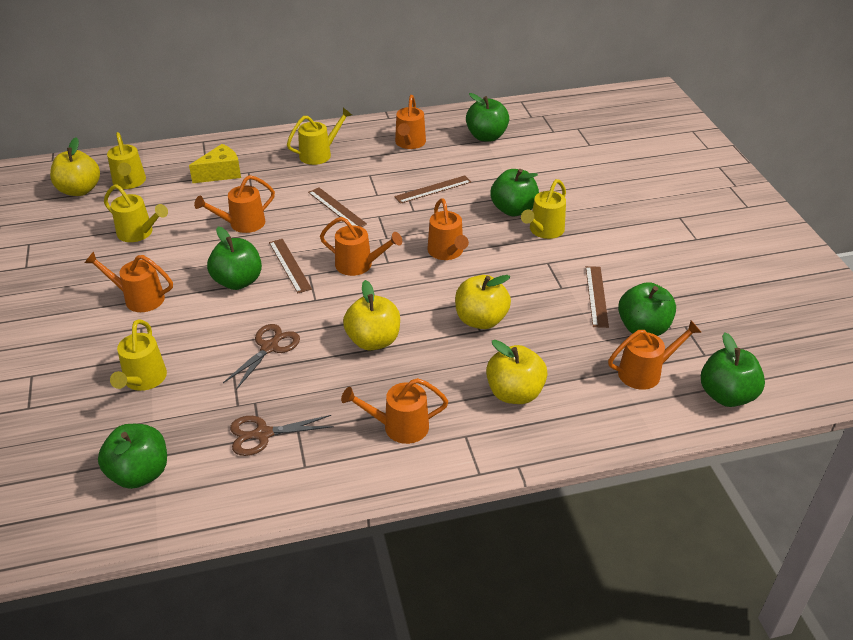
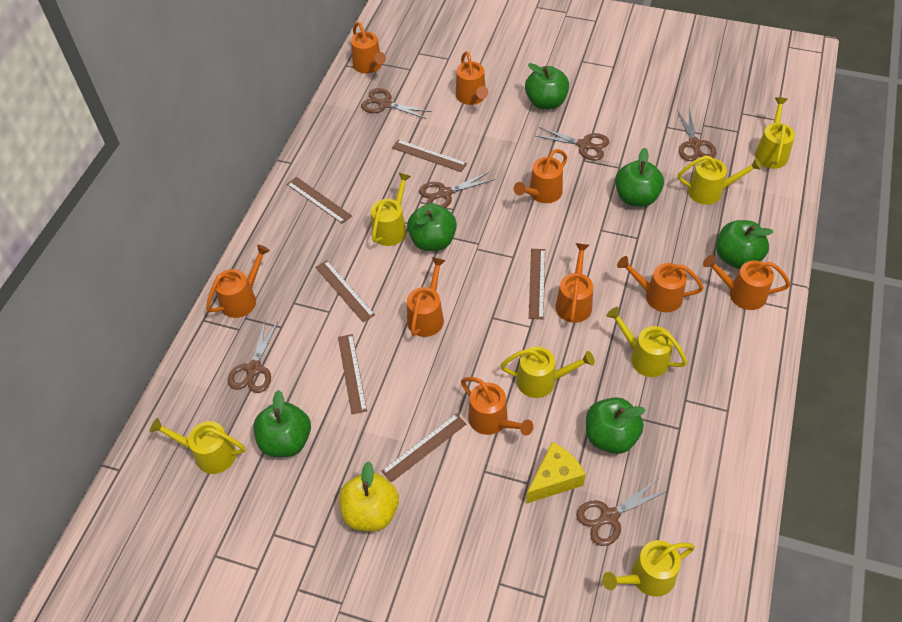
brown ruler: [269,239,312,293] [308,187,367,227] [394,175,471,204] [586,266,609,328] = 4 -> [287,177,352,224] [315,260,375,322] [338,334,367,414] [381,414,466,483] [392,140,467,172] [529,249,545,319] = 6
brown scissors: [223,324,300,390] [230,415,334,456] = 2 -> [228,320,278,393] [361,88,432,119] [419,172,495,208] [536,127,609,160] [576,479,667,546] [677,109,717,161] = 6
orange watering can: [84,251,173,312] [194,175,275,233] [320,217,402,276] [341,378,448,444] [395,95,426,149] [427,198,469,260] [608,321,702,390] = 7 -> [206,244,270,318] [351,22,386,73] [407,257,446,337] [456,51,489,105] [461,377,533,436] [514,149,567,203] [555,243,593,323] [617,256,704,312] [703,255,790,310] = 9
yellow apple: [50,137,100,196] [343,280,400,350] [455,275,511,329] [486,340,548,404] = 4 -> [339,461,399,532] = 1
yellow watering can: [104,184,168,242] [107,132,146,189] [110,319,167,391] [287,108,352,165] [521,179,566,239] = 5 -> [150,418,245,474] [371,173,411,246] [500,346,595,398] [602,540,695,597] [606,307,687,377] [678,155,762,205] [755,97,795,169] = 7

